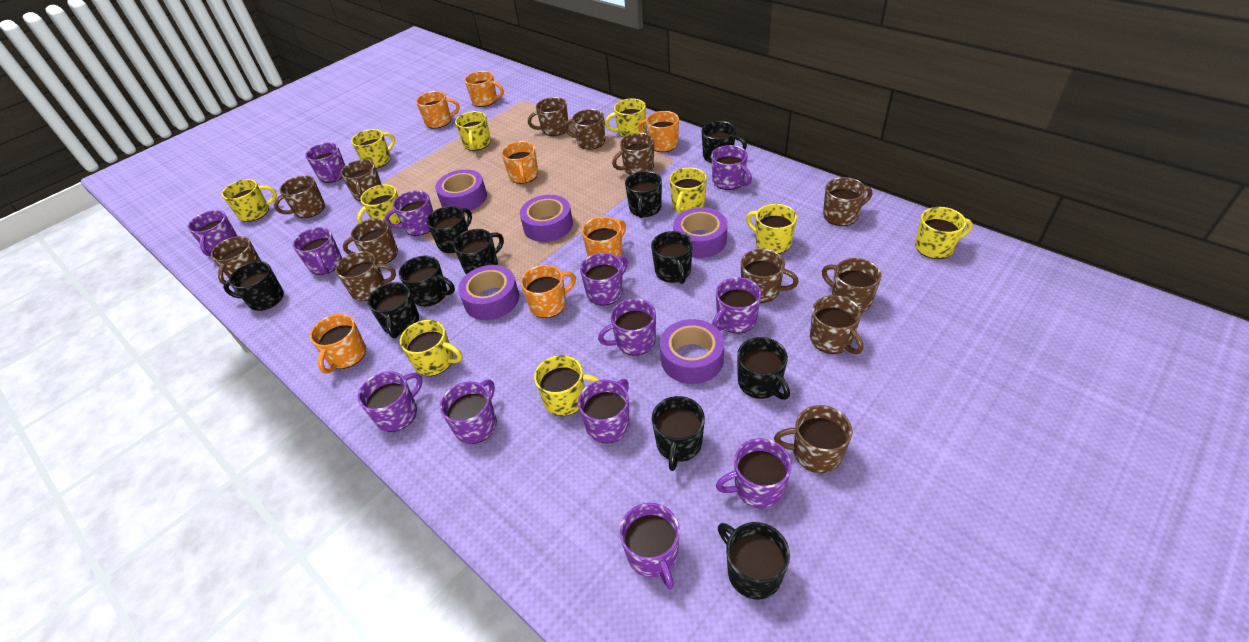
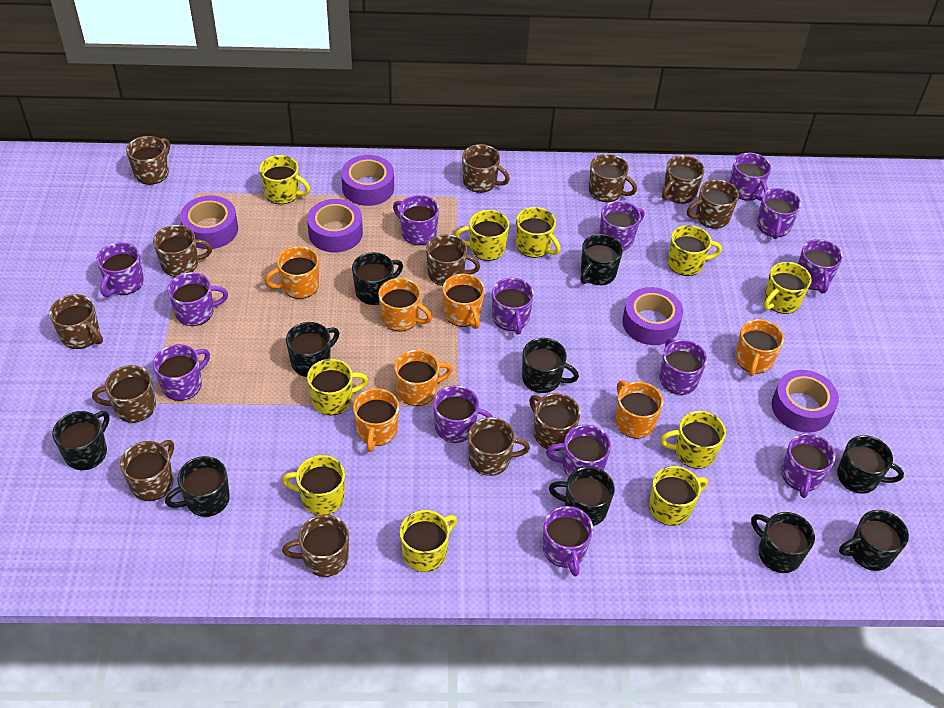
black mug: [223,261,284,311] [368,282,419,338] [399,256,455,307] [426,206,472,253] [453,229,504,274] [625,171,662,218] [651,231,693,284] [652,396,705,471] [701,121,747,163] [718,522,790,600] [737,337,790,400] = 11 -> [52,411,109,470] [165,456,230,517] [286,322,339,377] [352,252,403,305] [522,338,579,393] [549,467,615,526] [580,234,623,285] [751,512,815,573] [837,435,904,494] [839,510,909,571] = 10
purple mug: [188,210,237,256] [293,227,342,275] [305,143,345,183] [358,371,423,432] [385,190,433,236] [440,380,497,444] [578,379,630,443] [580,253,628,305] [598,299,656,356] [620,503,680,589] [711,145,752,190] [712,277,761,334] [716,438,792,508] = 13 -> [97,242,144,297] [153,344,210,401] [167,272,228,326] [393,195,439,245] [433,385,493,443] [492,278,534,335] [543,506,593,577] [546,425,611,477] [599,201,645,250] [659,338,707,395] [729,153,771,201] [757,188,801,239] [781,433,835,498] [798,239,843,293] = 14

